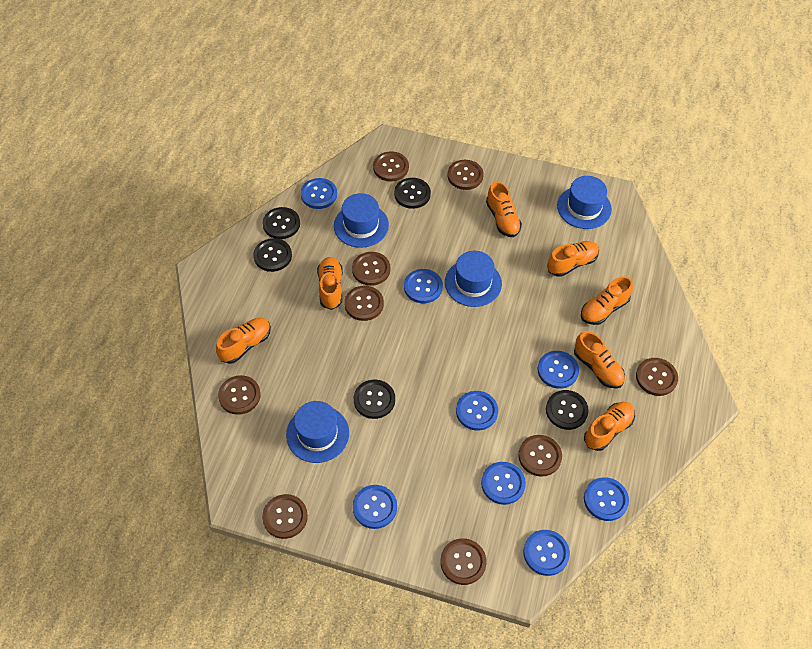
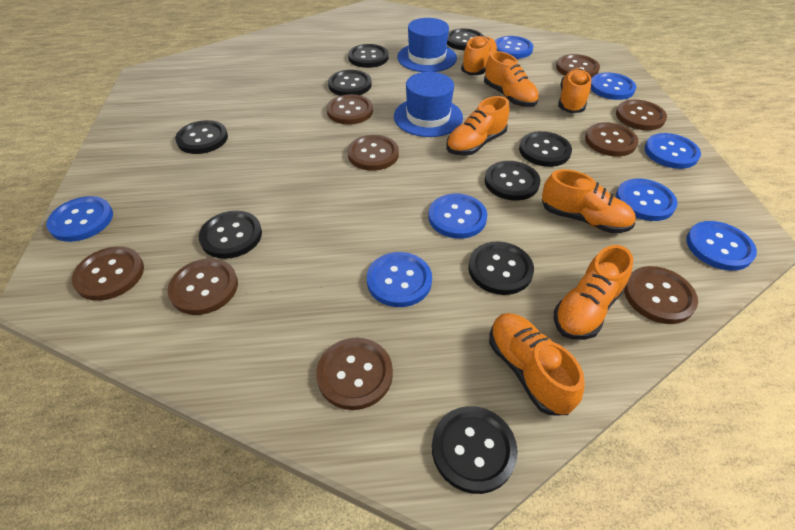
black button: [253,238,292,272] [263,207,300,239] [354,380,395,419] [394,178,431,209] [546,390,589,430] = 5 -> [175,120,228,154] [198,211,262,259] [328,70,372,96] [348,44,389,68] [432,406,518,494] [447,29,484,50] [468,241,534,295] [485,161,540,201] [519,131,572,167] = 9
blue hat: [286,401,349,463] [334,193,389,248] [445,251,502,307] [557,176,612,229] = 4 -> [394,72,463,137] [397,18,457,72] = 2

